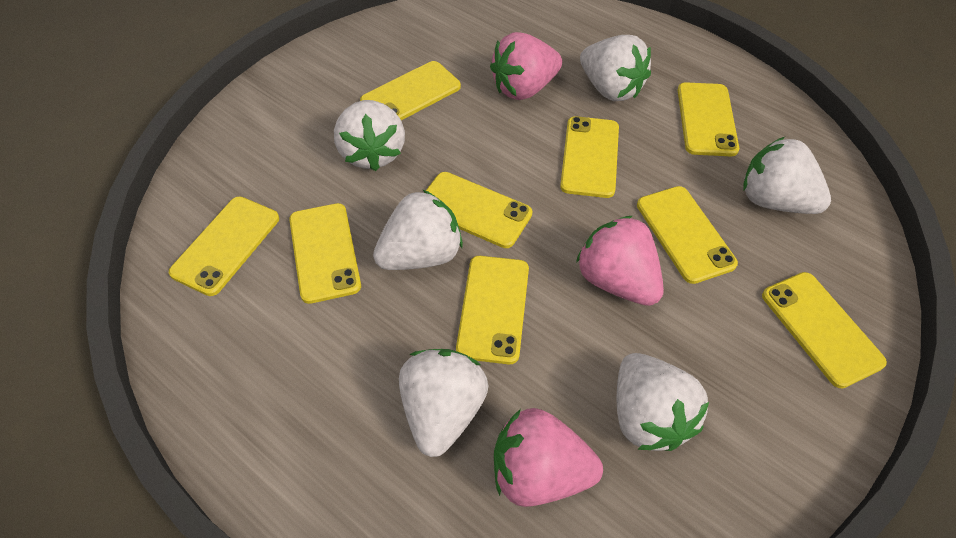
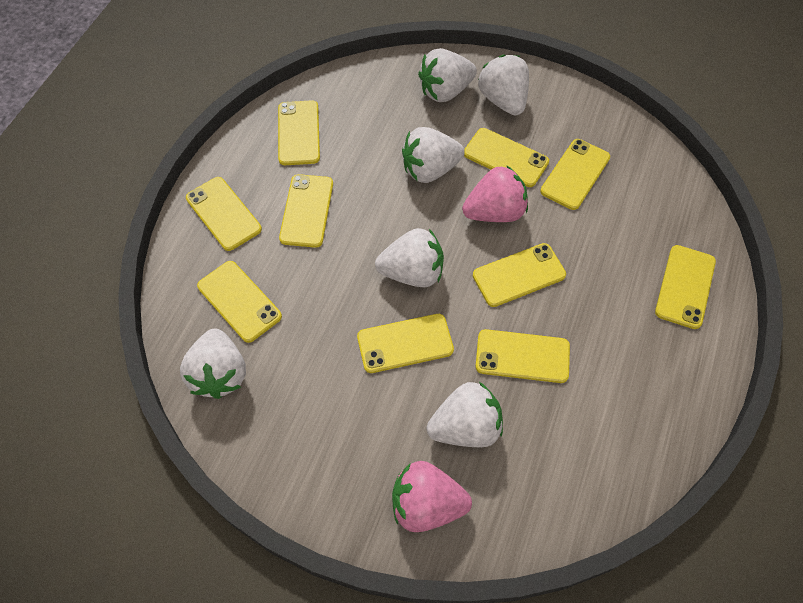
pink strawberry: [490,32,562,100] [494,408,603,507] [576,216,664,306] = 3 -> [392,461,472,532] [462,165,528,222] = 2
yellow phone: [169,197,279,296] [289,203,361,304] [360,61,461,120] [426,172,532,248] [456,256,529,364] [560,116,619,198] [637,186,738,284] [678,82,739,156] [762,272,887,388] = 9 -> [186,177,262,251] [197,261,282,343] [278,100,320,165] [279,174,333,248] [357,314,454,373] [464,128,549,187] [473,243,566,307] [475,329,570,383] [540,139,610,210] [655,245,716,329] = 10

